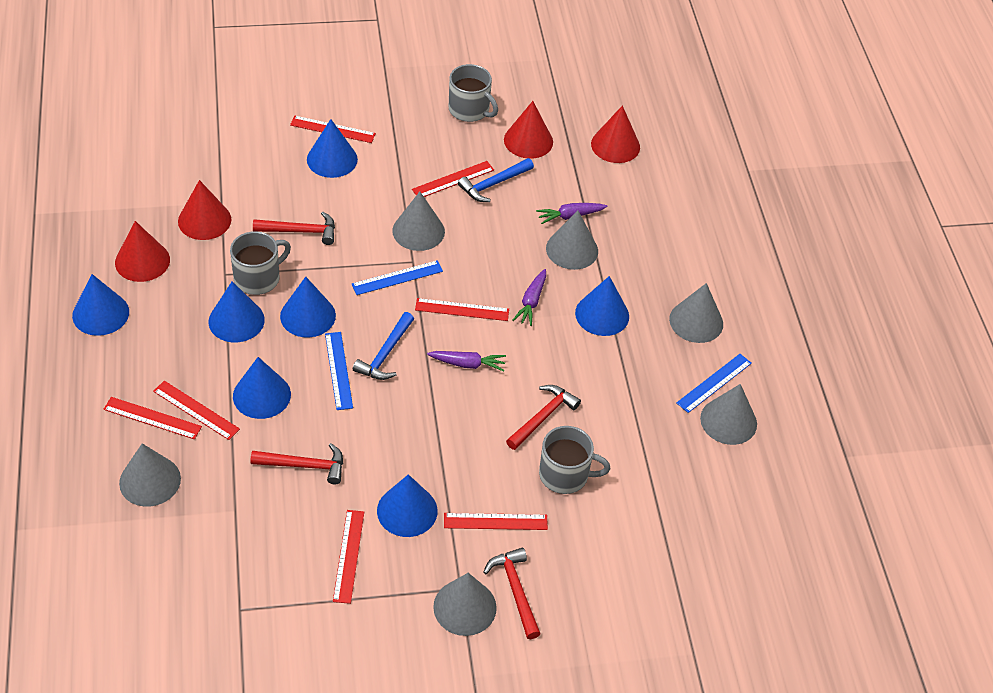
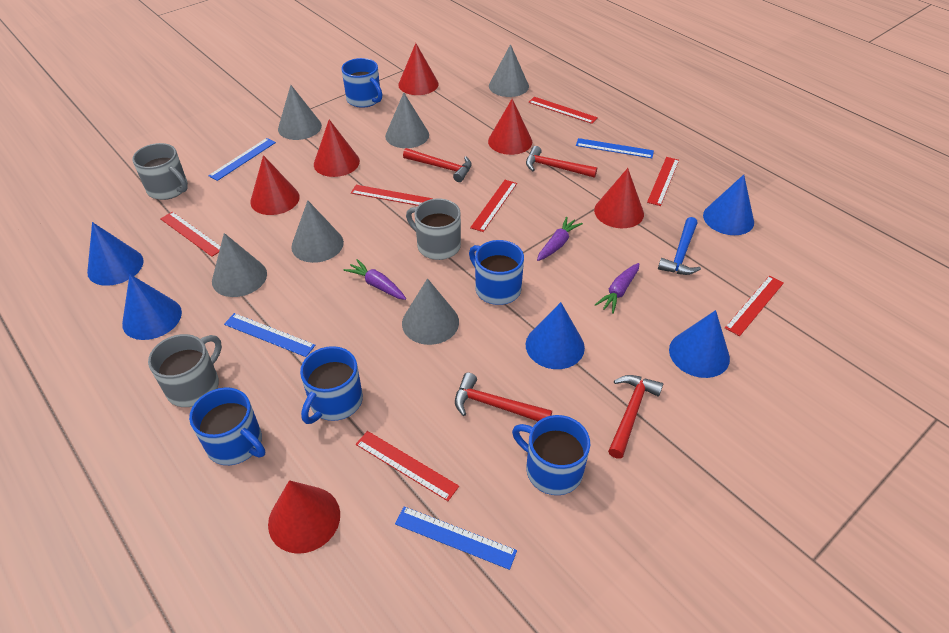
blue cone: [72,274,129,336] [208,281,265,342] [233,357,291,419] [280,277,336,337] [307,119,358,178] [377,474,438,537] [575,276,629,336] = 7 -> [87,222,144,286] [122,274,182,340] [526,302,585,369] [669,310,730,378] [703,175,754,235] = 5
blue hammer: [353,312,414,380] [458,158,534,202] = 2 -> [658,217,701,275] = 1
blue mug: none = 0 -> [189,387,265,465] [300,346,363,424] [341,58,382,108] [469,240,524,305] [512,415,590,495] = 5
blue ruler: [325,332,353,410] [352,260,443,295] [677,354,752,413] = 3 -> [208,138,276,181] [224,313,316,357] [395,506,517,570] [576,138,654,158] = 4
red cone: [115,221,170,282] [178,180,231,240] [504,101,553,159] [591,106,640,163] = 4 -> [250,155,300,215] [268,480,340,554] [314,119,360,177] [398,43,439,95] [488,99,532,155] [594,168,644,228] = 6

